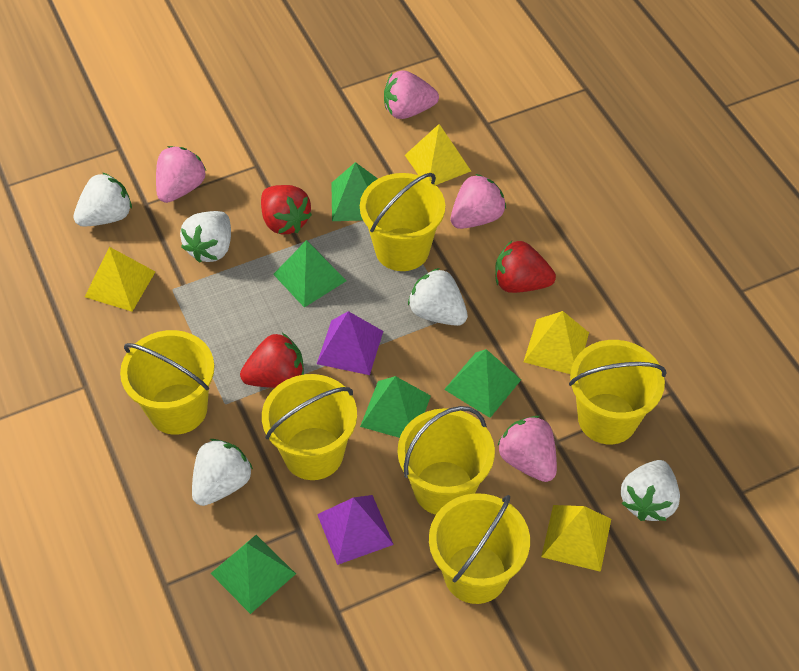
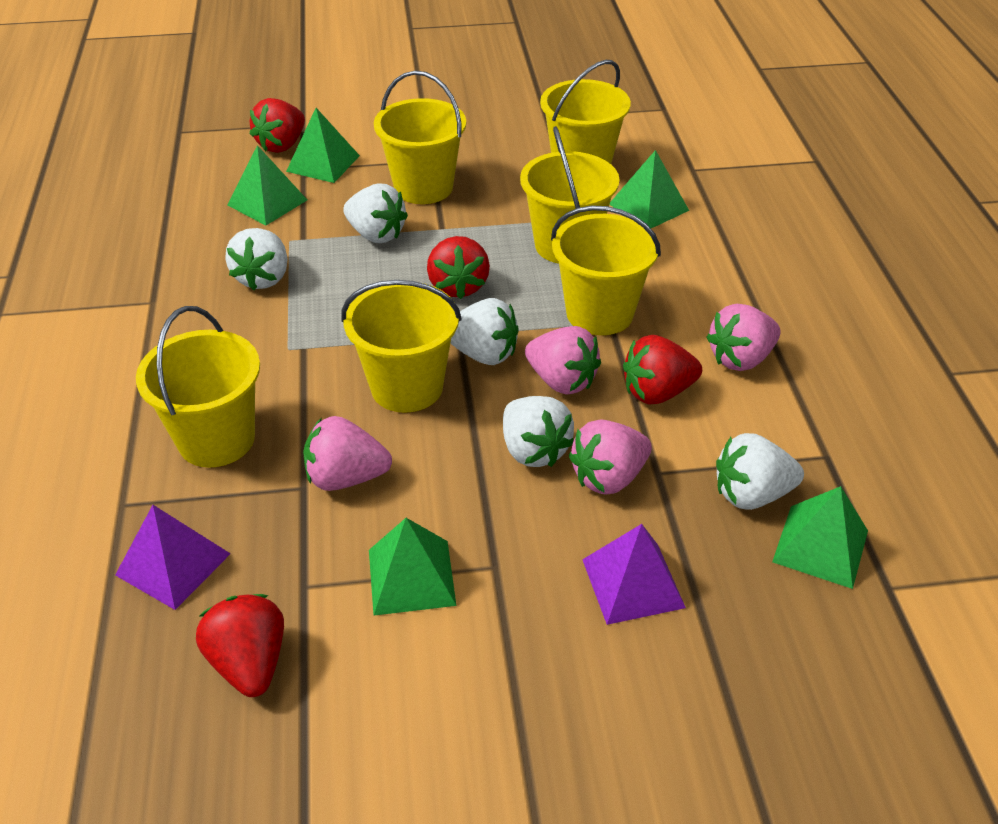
red strawberry: [240,333,304,388] [261,185,312,235] [495,241,556,293] = 3 -> [196,594,284,697] [250,98,305,153] [427,236,490,299] [623,335,702,404] = 4
yellow pyramid: [85,247,155,312] [405,124,471,185] [524,311,589,374] [541,505,611,572] = 4 -> none = 0

